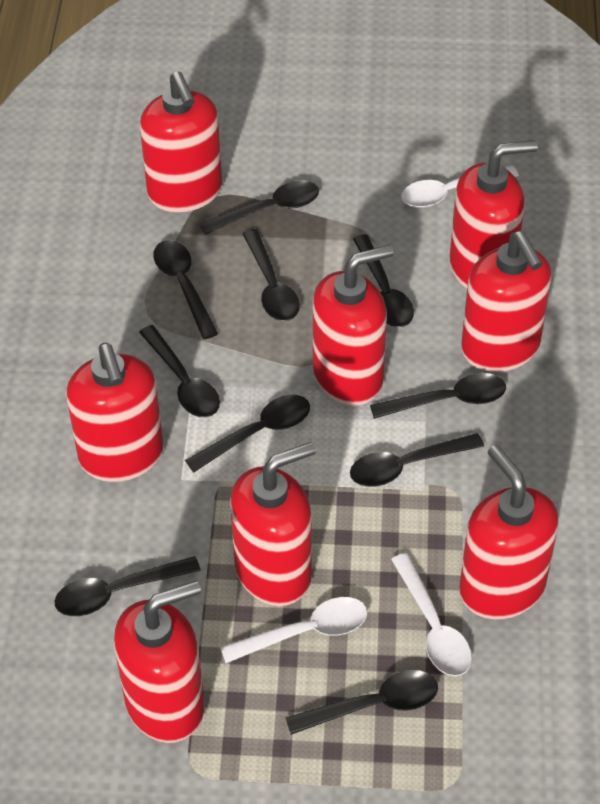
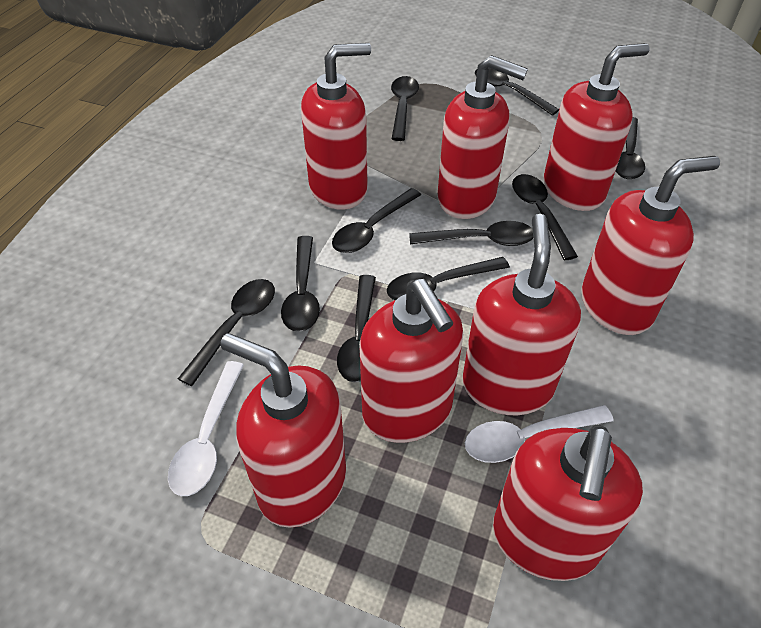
white spoon: [220,597,368,663] [391,553,472,676] [401,166,519,208] = 3 -> [168,361,244,496] [465,405,614,463] = 2

